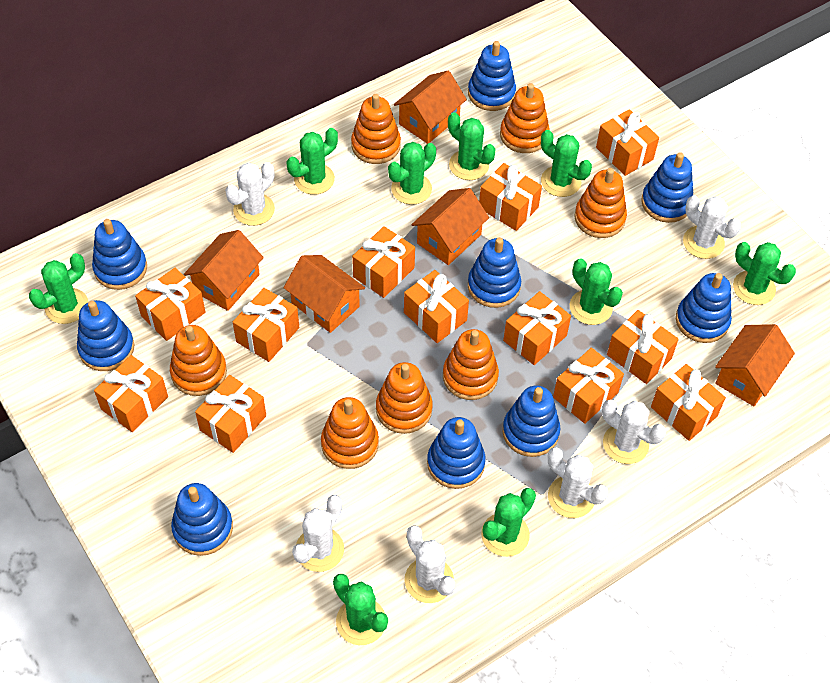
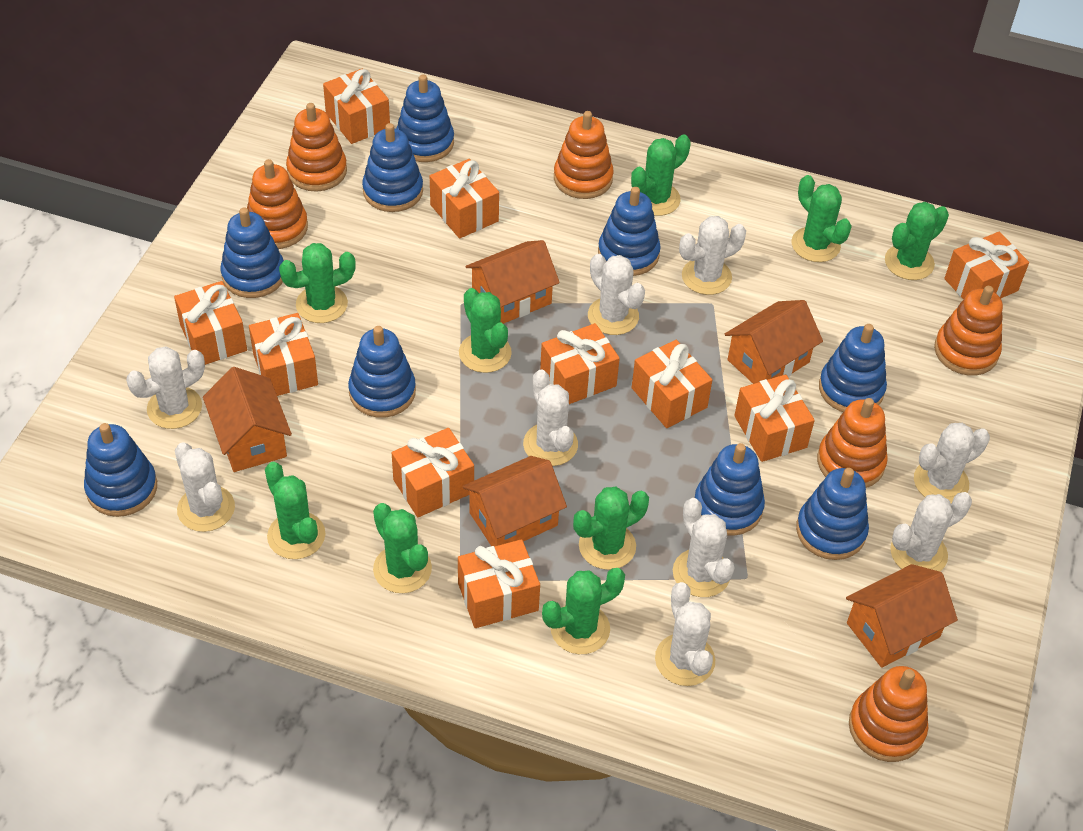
orange gift: [94,355,168,432] [135,268,205,341] [195,375,266,453] [233,288,299,362] [352,226,415,298] [404,270,469,343] [479,163,542,231] [503,291,571,365] [553,348,624,424] [596,109,659,176] [607,310,679,384] [651,364,726,441] = 12 -> [174,281,247,365] [249,313,318,396] [323,69,390,144] [392,428,474,517] [430,159,499,239] [458,539,540,628] [540,323,620,404] [632,340,712,428] [734,374,815,462] [944,232,1029,300] = 10
orange stacking toy: [170,325,227,396] [321,397,379,469] [351,94,401,164] [376,362,433,434] [443,329,499,400] [500,83,550,153] [574,168,627,238] = 7 -> [247,159,308,249] [286,103,347,192] [554,111,614,199] [817,398,888,488] [849,666,928,762] [934,286,1003,376] = 6
white cactus: [225,162,275,226] [292,495,344,572] [405,526,455,603] [548,447,608,518] [602,400,666,464] [683,195,741,259] = 6 -> [126,346,205,429] [175,443,235,532] [523,369,578,466] [588,254,645,335] [655,582,715,686] [673,498,735,597] [679,216,746,295] [890,492,972,572] [914,423,990,503] = 9

